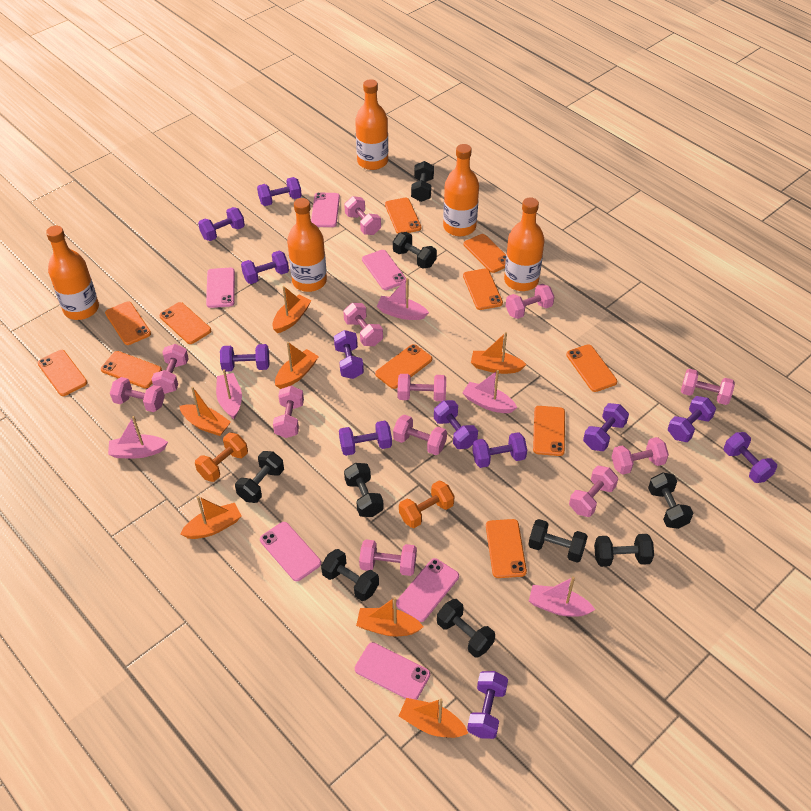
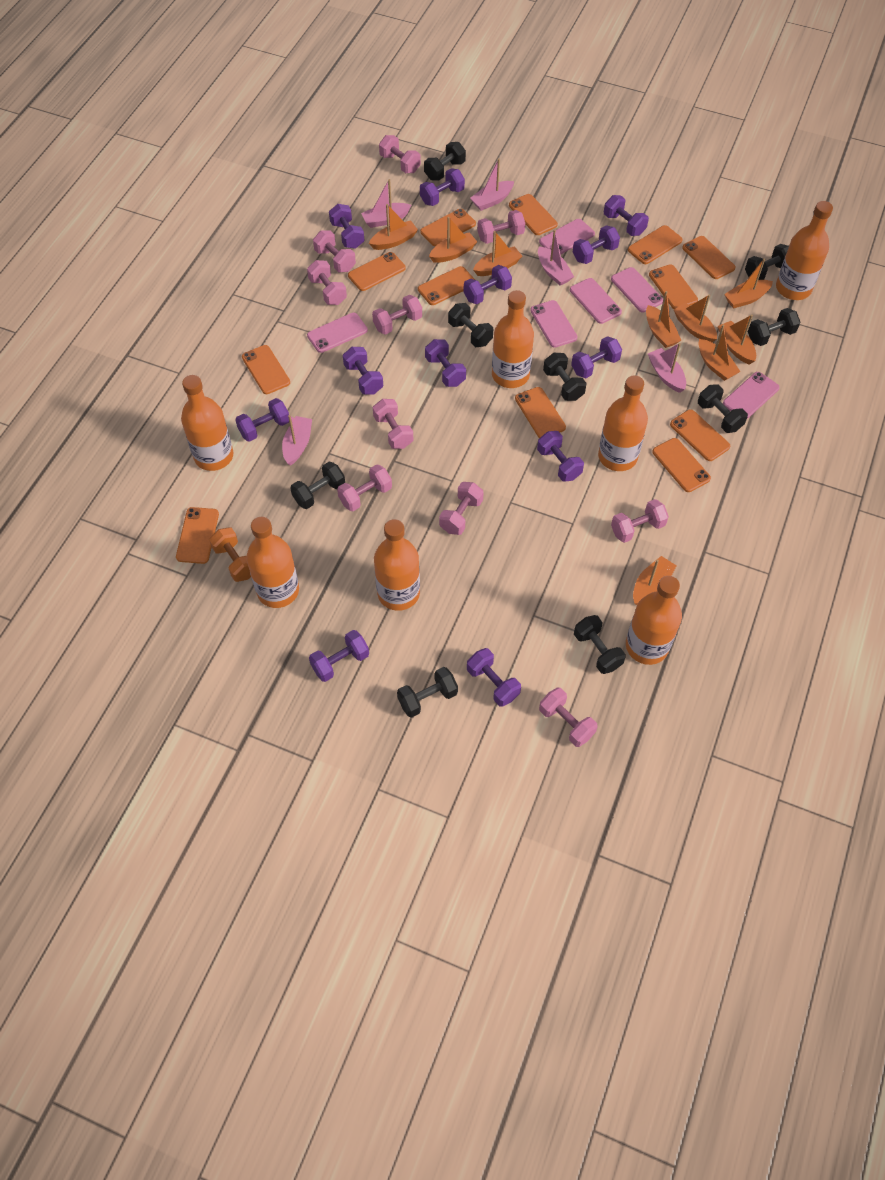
orange boat: [179,387,231,436] [180,496,241,539] [273,286,312,333] [275,342,319,389] [356,597,423,636] [399,698,468,738] [471,332,526,374] = 7 -> [369,204,418,250] [429,217,477,263] [473,231,522,276] [633,556,677,605] [646,291,682,348] [674,294,717,342] [698,324,741,381] [718,315,756,365] [724,258,773,309] = 9
orange bottle: [46,226,99,320] [287,198,327,292] [355,79,388,170] [443,144,479,236] [504,197,545,291] = 5 -> [181,375,233,471] [246,517,299,608] [374,519,420,611] [492,290,534,388] [598,375,648,471] [626,576,682,665] [776,201,833,300] = 7
orange dumbbell: [195,432,248,482] [399,481,455,528] = 2 -> [209,527,251,582] = 1
orange phone: [38,350,87,396] [101,351,162,388] [105,301,151,345] [159,302,211,344] [375,344,432,389] [385,198,421,234] [463,268,503,310] [464,234,506,273] [486,519,527,578] [533,406,565,456] [566,344,617,392] = 11 -> [176,507,219,564] [242,345,290,394] [348,252,406,291] [418,266,475,305] [420,209,476,246] [509,194,558,235] [515,387,566,438] [628,225,683,264] [649,264,698,309] [652,438,711,492] [670,409,730,461] [682,236,736,279] = 12
pink dumbbell: [110,377,165,412] [152,344,189,394] [273,386,304,438] [343,303,383,346] [344,196,381,235] [359,539,417,576] [393,415,447,455] [398,374,446,401] [506,284,555,319] [569,466,618,517] [612,437,669,475] [681,369,735,405] = 12 -> [307,260,347,305] [313,230,356,272] [337,464,392,511] [372,295,422,335] [373,399,413,449] [379,135,421,173] [439,482,484,535] [477,210,525,244] [539,688,598,747] [611,499,669,543] = 10

